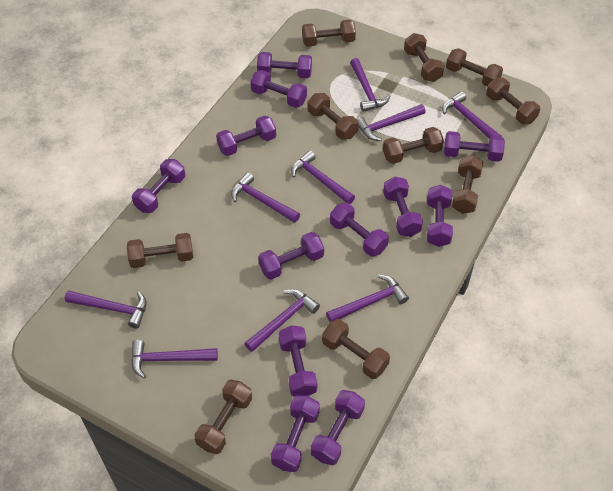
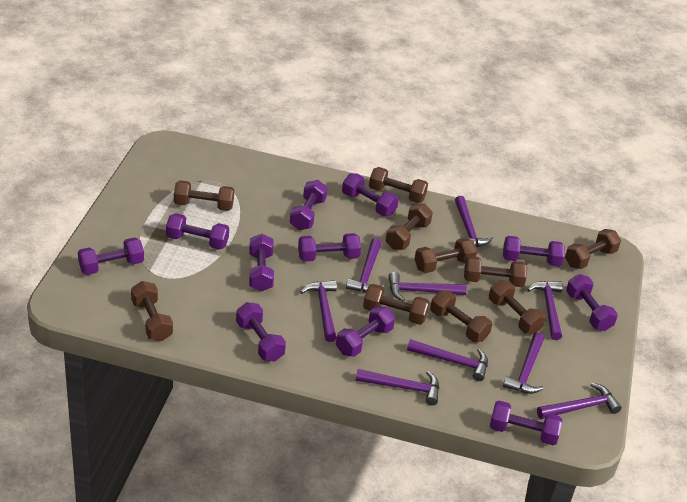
purple dumbbell: [132,159,185,213] [216,116,276,156] [250,70,307,108] [257,52,312,78] [258,232,324,280] [271,395,320,472] [279,326,317,397] [311,390,365,466] [330,203,389,257] [383,177,423,237] [427,185,453,247] [444,131,505,162] = 12 -> [78,237,144,275] [166,213,229,250] [236,302,286,362] [249,234,274,291] [290,180,328,230] [298,233,361,262] [336,306,395,357] [342,173,399,216] [490,401,562,445] [503,236,565,267] [566,274,618,331] = 11

